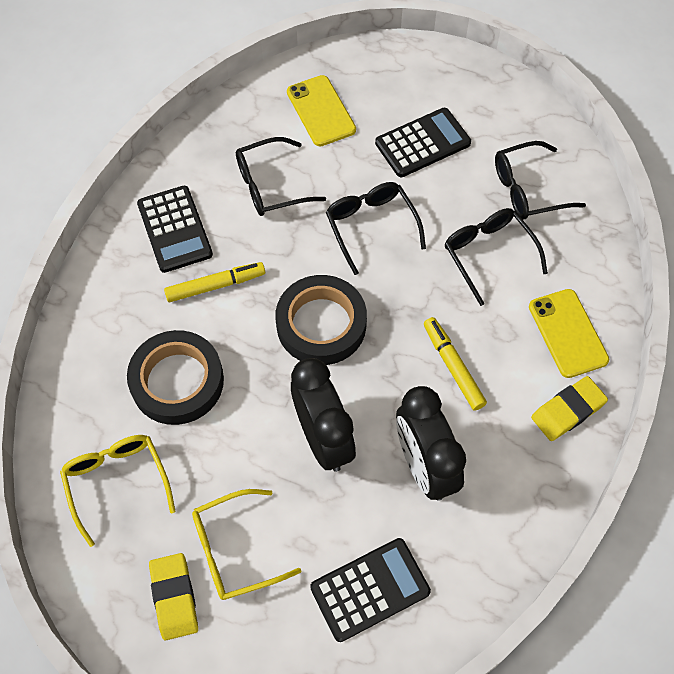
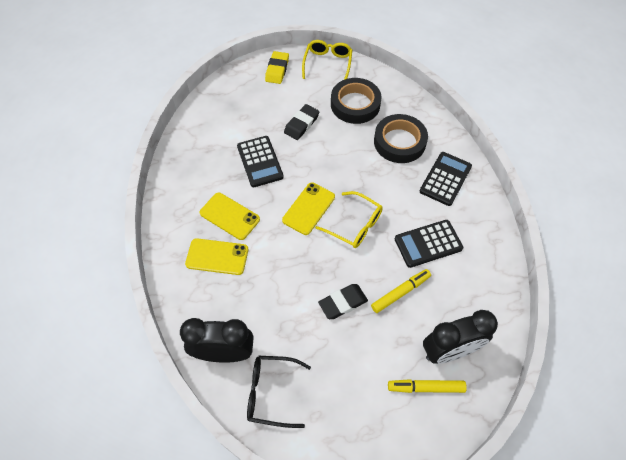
black eraser: none = 0 -> [284,104,319,140] [318,284,368,319] = 2
black glasses: [236,137,326,216] [326,182,426,275] [445,208,548,306] [495,141,586,220] = 4 -> [247,356,311,428] = 1
yellow eraser: [149,553,198,640] [531,376,608,441] = 2 -> [265,51,289,84] = 1
yellow phone: [287,75,356,146] [529,289,609,378] = 2 -> [185,238,248,275] [200,193,260,240] [282,182,335,235] = 3

